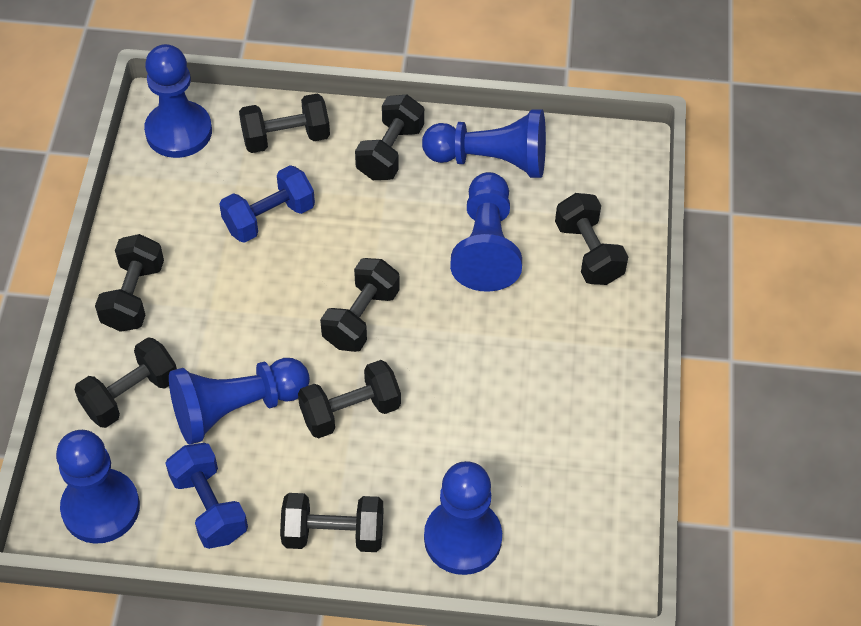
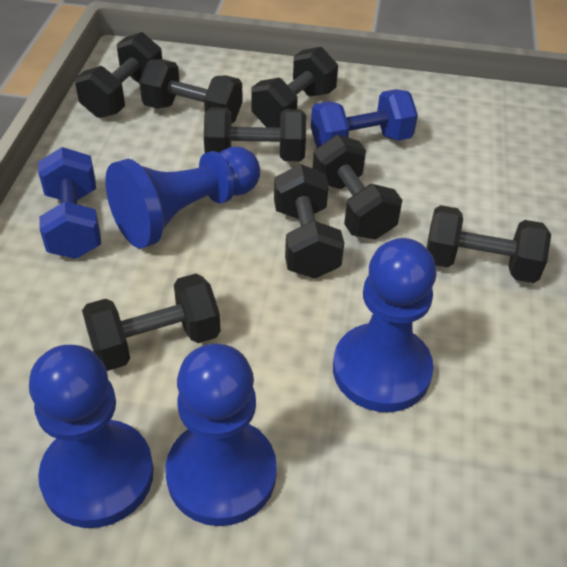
blue pawn: [56,430,140,544] [144,44,212,158] [169,358,310,445] [422,109,546,178] [424,461,502,575] [450,172,522,292] = 6 -> [29,345,154,528] [105,147,260,248] [165,344,277,526] [333,238,437,412] = 4

